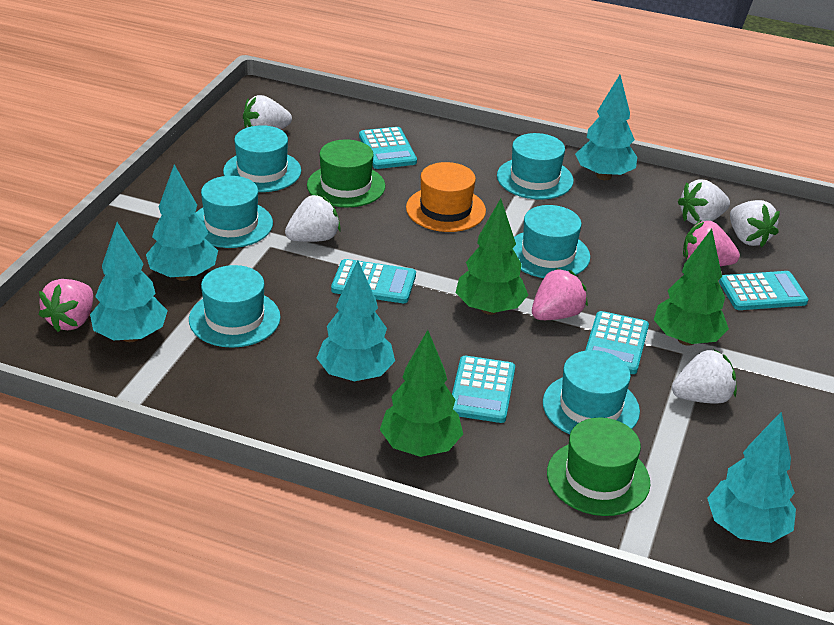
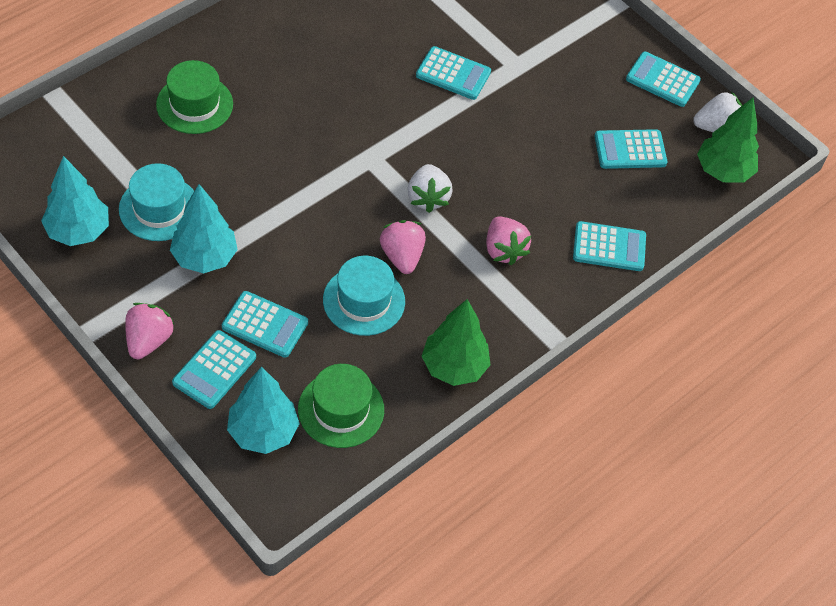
green tree: [380,330,463,457] [455,199,528,315] [654,229,729,346] = 3 -> [421,299,490,386] [697,97,759,183] = 2
orange hat: [406,162,486,232] = 1 -> none = 0
turquoise calculator: [331,259,416,303] [359,127,417,169] [452,356,515,423] [585,311,649,374] [719,271,809,310] = 5 -> [172,330,256,409] [222,291,308,358] [416,46,491,100] [573,221,646,271] [594,129,667,169] [626,51,701,107] = 6
turquoise hat: [189,265,281,348] [196,176,273,248] [223,125,301,192] [497,133,574,199] [513,205,590,278] [543,350,640,434] = 6 -> [119,163,194,241] [323,256,405,336] = 2
turquoise tree: [90,222,168,342] [146,164,218,281] [317,261,395,381] [575,75,637,180] [707,412,796,543] = 5 -> [41,156,109,246] [170,184,238,273] [227,367,299,454] = 3
white strawberry: [243,95,292,130] [285,195,341,242] [672,349,737,404] [678,179,730,225] [730,200,780,247] = 5 -> [407,164,453,213] [693,91,742,132] = 2

